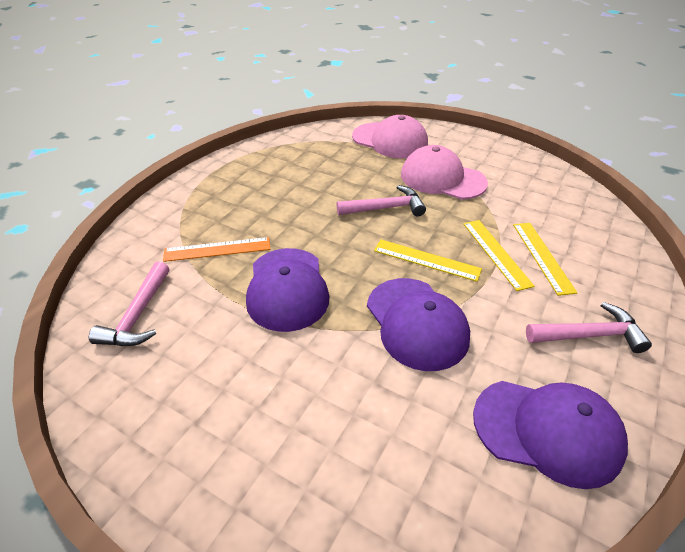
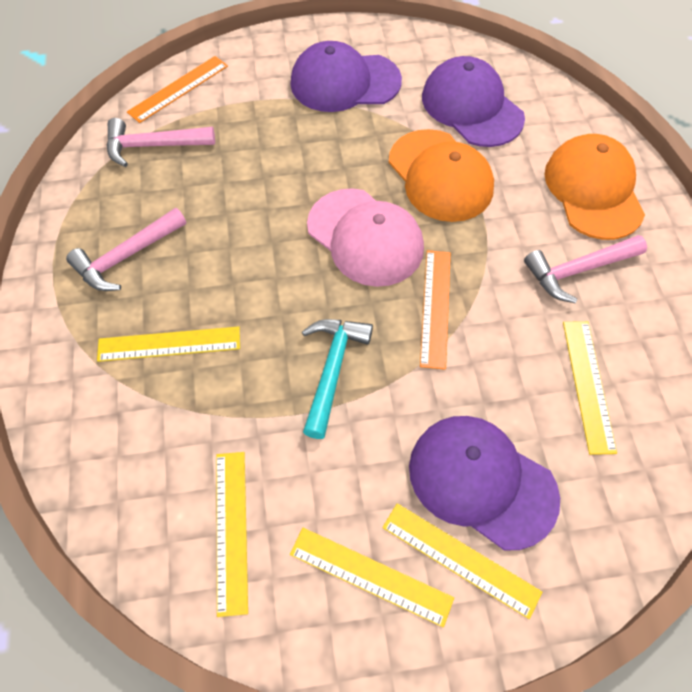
orange cap: none = 0 -> [389,129,494,222] [544,134,645,240] = 2
orange ruler: [163,237,270,262] = 1 -> [127,56,228,123] [420,250,451,370] = 2
pink cap: [352,115,428,158] [401,145,488,200] = 2 -> [307,188,424,287] = 1
turquoise hammer: none = 0 -> [302,319,373,439] = 1
yellow ruler: [374,239,482,282] [463,220,535,291] [513,223,577,296] = 3 -> [97,326,240,362] [216,452,248,617] [290,528,454,627] [382,503,542,619] [563,321,617,455] = 5

